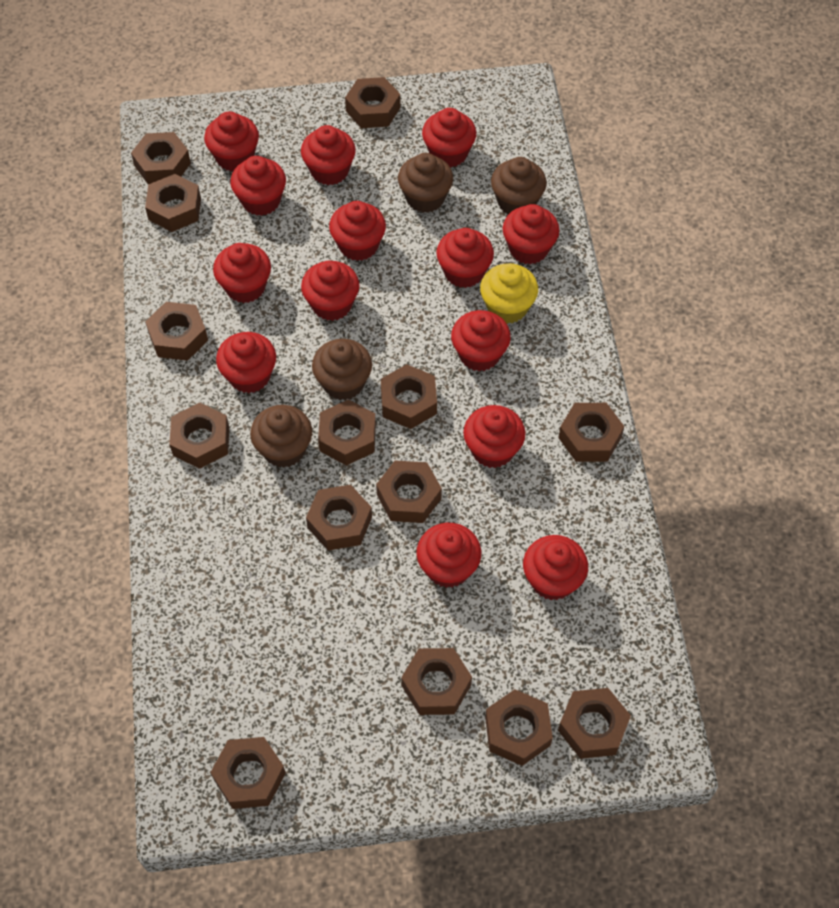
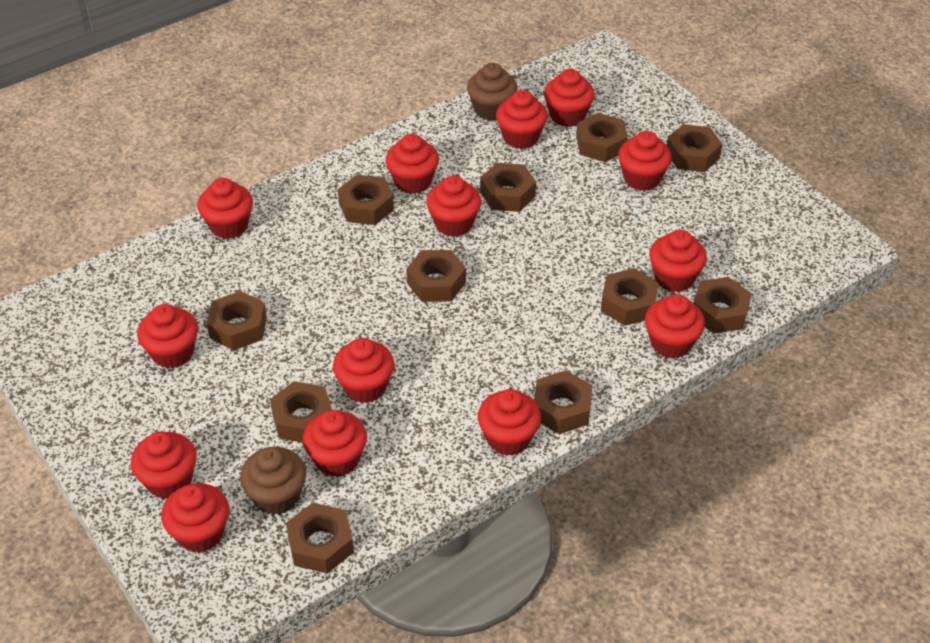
brown cupcake: [250,405,312,468] [312,339,372,400] [398,153,453,213] [491,157,547,215] = 4 -> [240,447,306,515] [467,63,517,121] = 2
brown nut: [131,132,191,184] [145,174,201,232] [145,302,208,361] [169,403,229,469] [210,737,286,809] [306,485,372,551] [318,399,376,466] [345,77,401,128] [376,461,442,523] [381,364,437,429] [401,648,472,715] [485,689,553,766] [558,403,624,462] [558,688,631,759] = 14 -> [207,291,267,351] [270,381,332,443] [286,503,354,574] [338,175,394,225] [406,250,466,302] [480,163,536,212] [534,370,592,434] [576,113,628,162] [601,268,658,326] [666,124,722,172] [693,277,752,334] = 11
yellow cupcake: [480,263,538,324] = 1 -> none = 0

